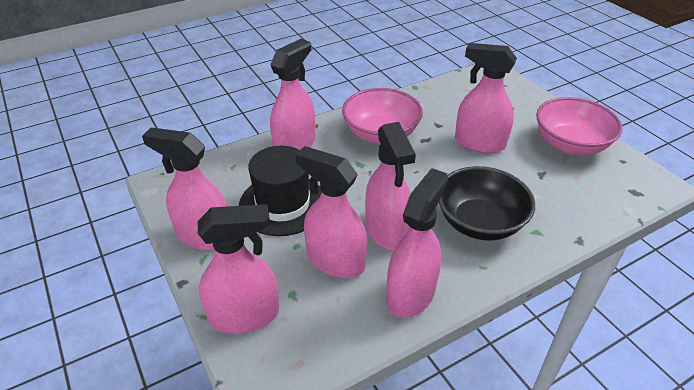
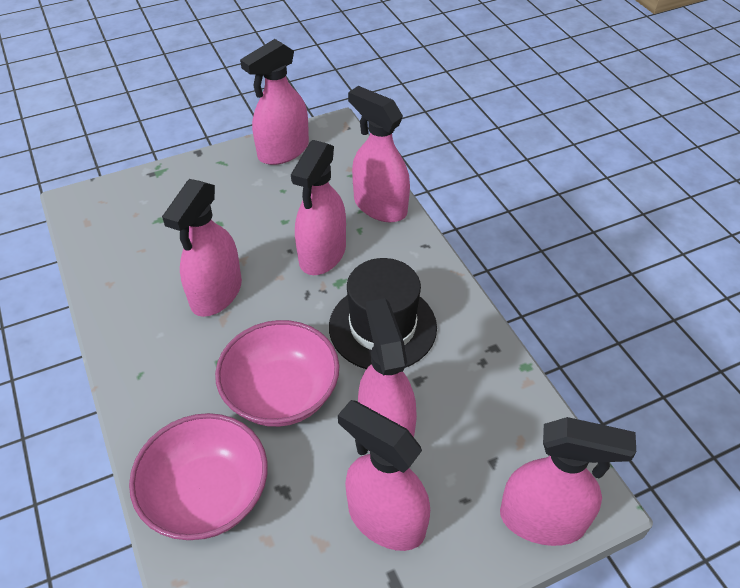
black bowl: [439,166,535,241] = 1 -> none = 0

